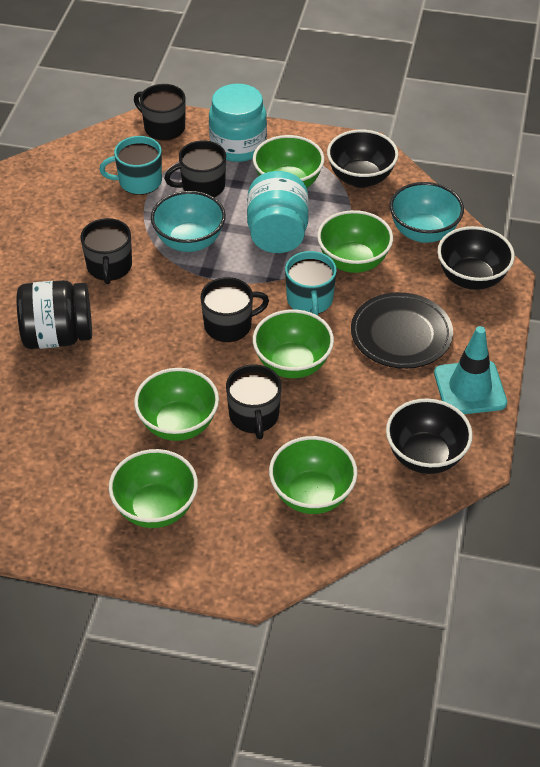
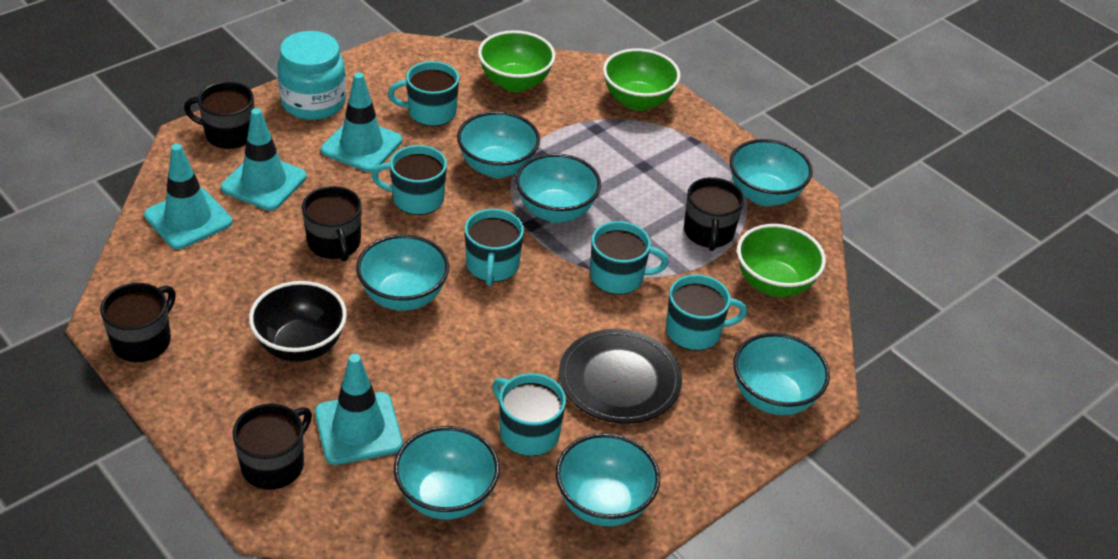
black bowl: [327,130,398,188] [386,399,473,474] [438,226,515,290] = 3 -> [249,281,347,362] = 1
black jar: [16,280,92,349] = 1 -> none = 0
green bowl: [109,449,198,528] [134,368,219,441] [253,135,324,188] [253,309,334,378] [269,436,358,514] [317,210,393,273] = 6 -> [478,30,555,92] [603,48,681,111] [737,224,826,297] = 3
turquoise bowl: [151,191,226,252] [390,182,464,243] = 2 -> [356,234,449,311] [394,426,500,519] [457,111,540,178] [516,153,601,223] [556,433,660,526] [729,139,813,206] [733,333,830,415] = 7
turquoise jar: [209,84,267,162] [247,171,309,253] = 2 -> [277,31,346,120] = 1
turquoise mug: [99,136,162,195] [285,251,337,316] = 2 -> [371,145,447,215] [388,61,459,126] [465,209,524,286] [492,373,566,456] [590,221,669,295] [666,274,747,351] = 6
turquoise traffic cone: [434,326,507,414] = 1 -> [144,144,232,249] [221,108,307,211] [315,354,403,465] [321,72,402,172] = 4

